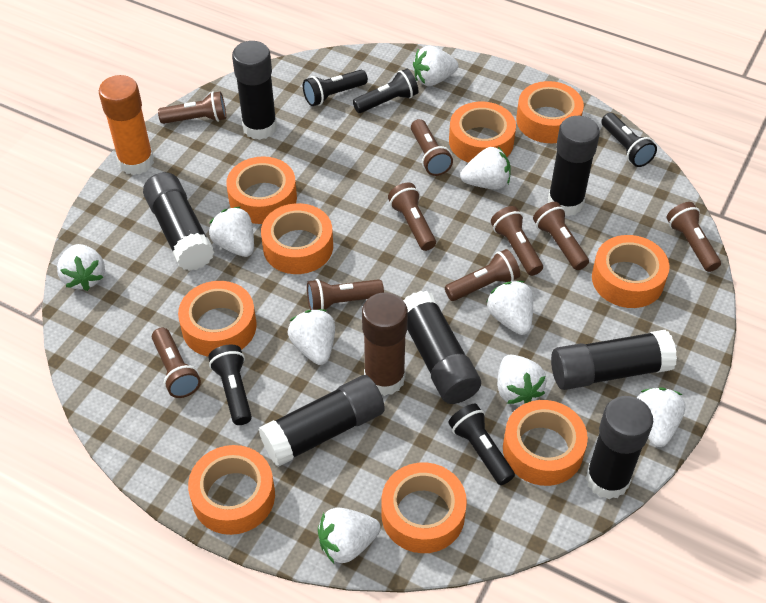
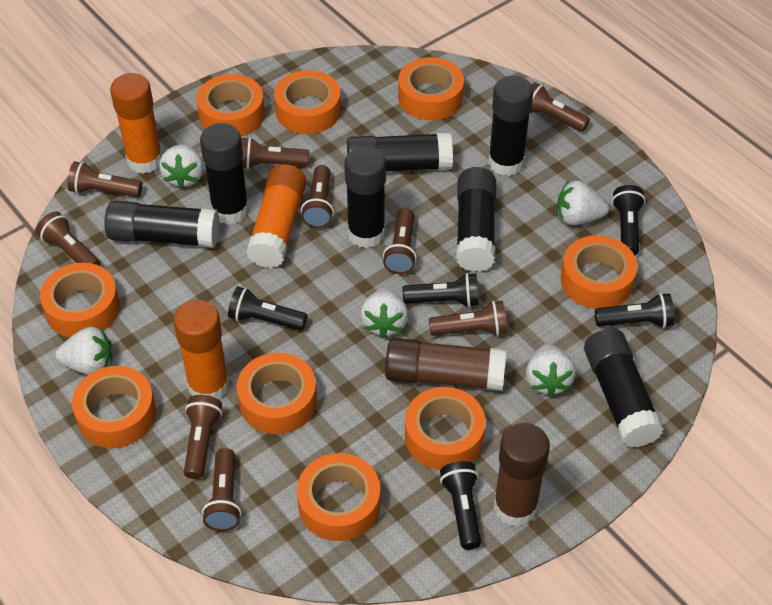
brown glue stick: [362,293,408,396] = 1 -> [385,338,506,391] [494,423,550,527] = 2
orange glue stick: [99,75,154,175] = 1 -> [110,73,162,174] [174,300,230,399] [246,164,307,268] = 3
white strawberry: [57,244,105,291] [209,207,254,257] [288,309,335,365] [318,508,381,563] [413,46,458,86] [460,147,510,189] [487,281,533,335] [497,355,546,406] [636,387,686,447] = 9 -> [55,327,112,375] [159,144,203,189] [360,288,408,338] [526,344,576,397] [557,181,609,225] = 5

